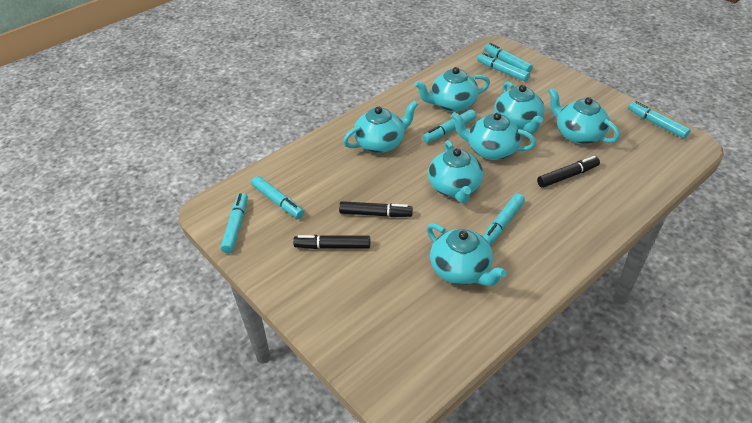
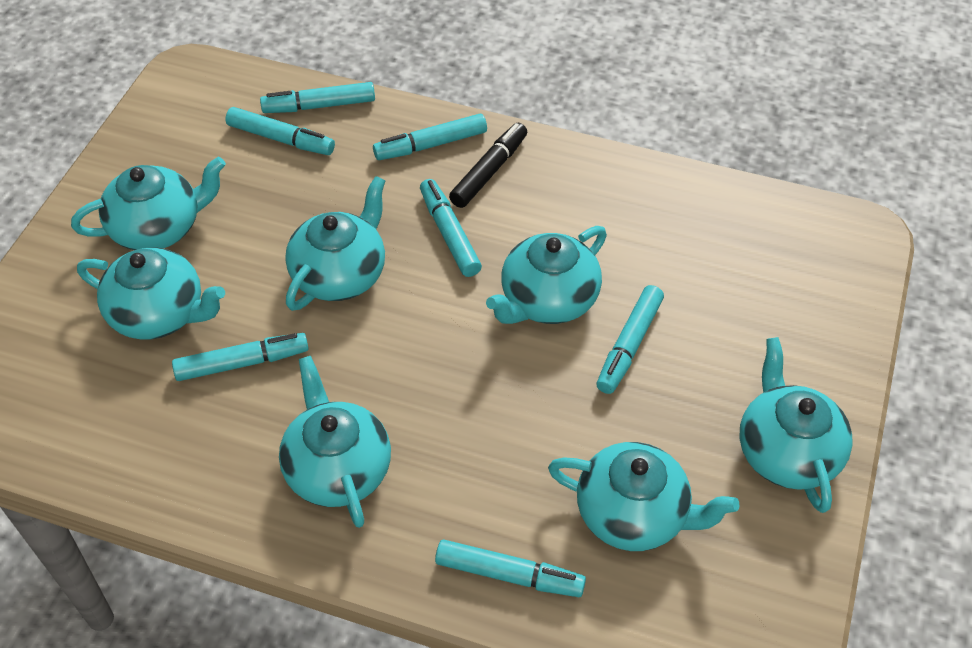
black marker: [293,235,370,249] [339,201,413,217] [537,156,600,188] = 3 -> [449,123,527,208] = 1

